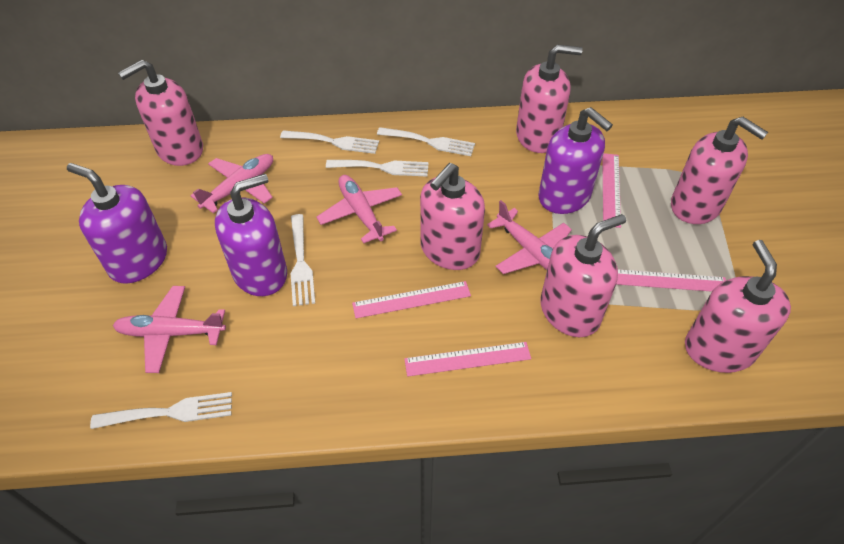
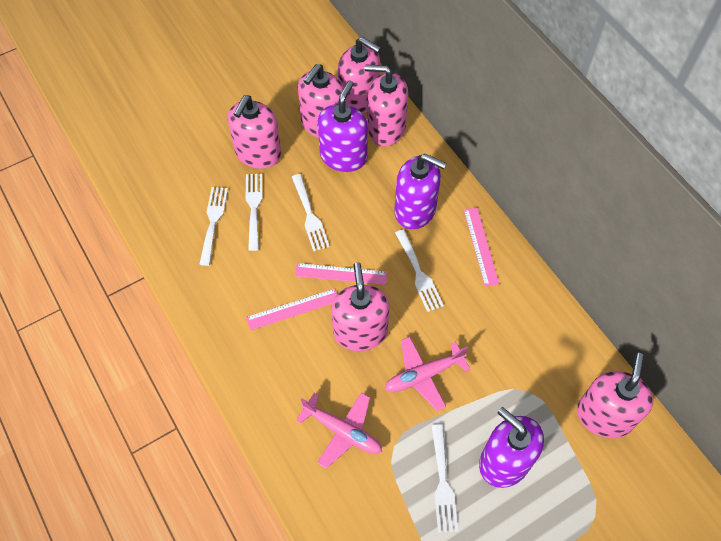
pink plane: [113,286,226,373] [191,154,273,213] [316,175,402,244] [487,200,572,274] = 4 -> [296,392,382,469] [385,337,470,411] = 2
pink ruler: [352,281,471,318] [404,342,531,377] [602,153,621,228] [616,269,726,292] = 4 -> [246,288,337,330] [295,263,387,285] [464,207,499,287] = 3

